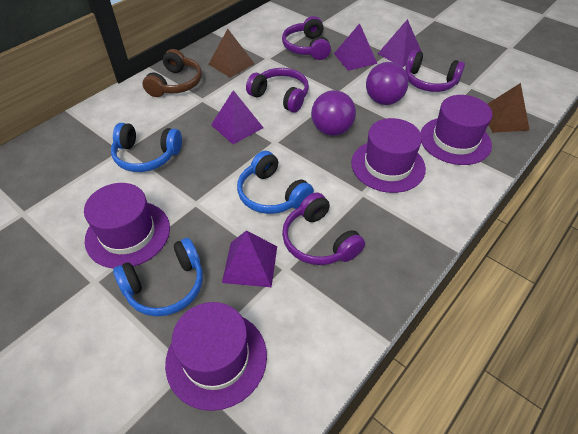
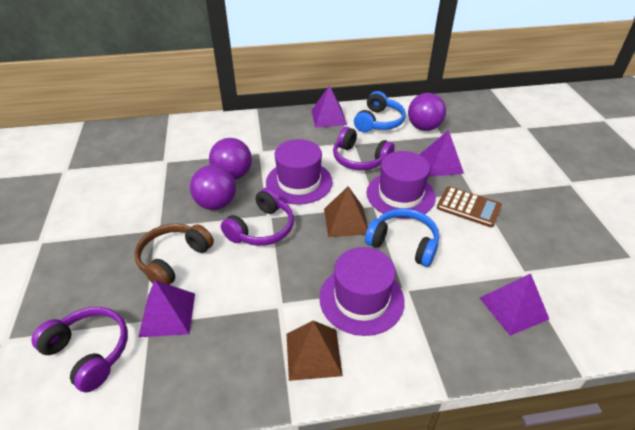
blue headphones: [111,123,182,172] [113,238,203,316] [237,151,314,214] = 3 -> [354,91,406,132] [365,208,439,267] = 2
brown calculator: none = 0 -> [437,186,502,227] = 1
purple ball: [311,90,356,136] [366,62,408,105] = 2 -> [190,165,236,210] [209,138,252,180] [408,93,446,131] = 3
purple hat: [84,183,170,269] [165,302,267,411] [351,118,426,193] [420,95,493,165] = 4 -> [266,139,333,205] [319,247,405,336] [366,151,436,219] = 3
purple headphones: [246,68,309,113] [282,16,331,60] [282,192,365,265] [405,50,465,92] = 4 -> [31,307,128,392] [221,187,294,246] [333,127,395,170] = 3

